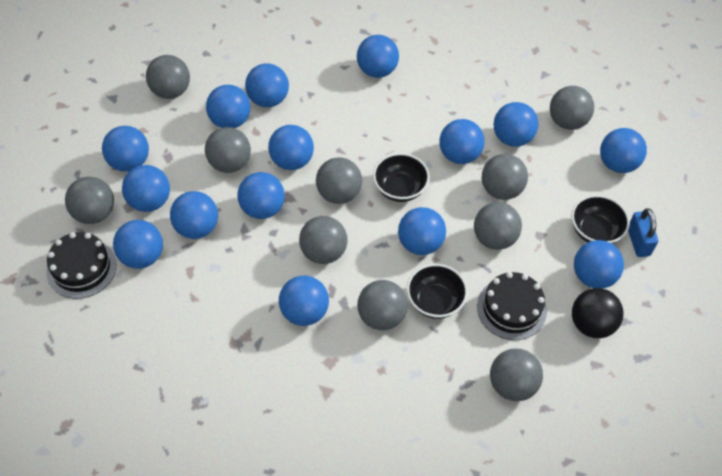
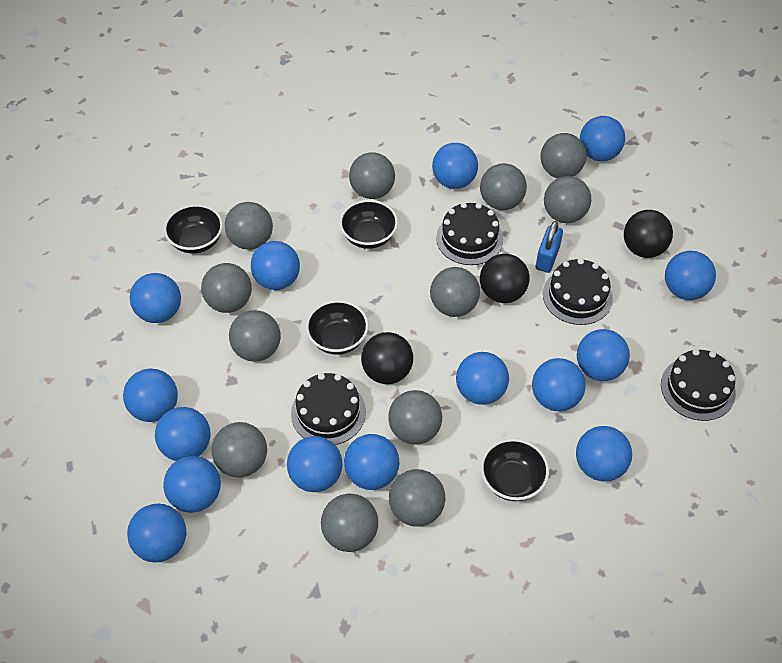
black ball: [572,288,624,338] = 1 -> [361,332,413,384] [480,254,530,303] [624,210,673,258] = 3
black bowl: [373,153,430,202] [407,264,468,319] [571,195,630,244] = 3 -> [164,204,223,254] [306,300,369,355] [339,200,398,249] [480,438,549,501] = 4
black cake: [46,232,117,299] [477,272,547,340] = 2 -> [291,373,366,445] [436,202,503,265] [543,258,613,325] [661,349,736,421] = 4
grey ball: [65,177,114,224] [146,55,190,99] [205,127,251,173] [299,216,347,264] [316,157,362,204] [357,280,408,330] [474,202,522,250] [482,154,528,200] [490,349,543,401] [550,86,594,130] = 10 -> [201,263,252,313] [211,422,267,478] [225,202,273,250] [229,310,281,362] [321,493,378,552] [349,153,395,199] [388,390,442,444] [389,469,445,527] [430,267,480,317] [480,163,527,210] [540,133,587,178] [544,176,591,223] = 12

